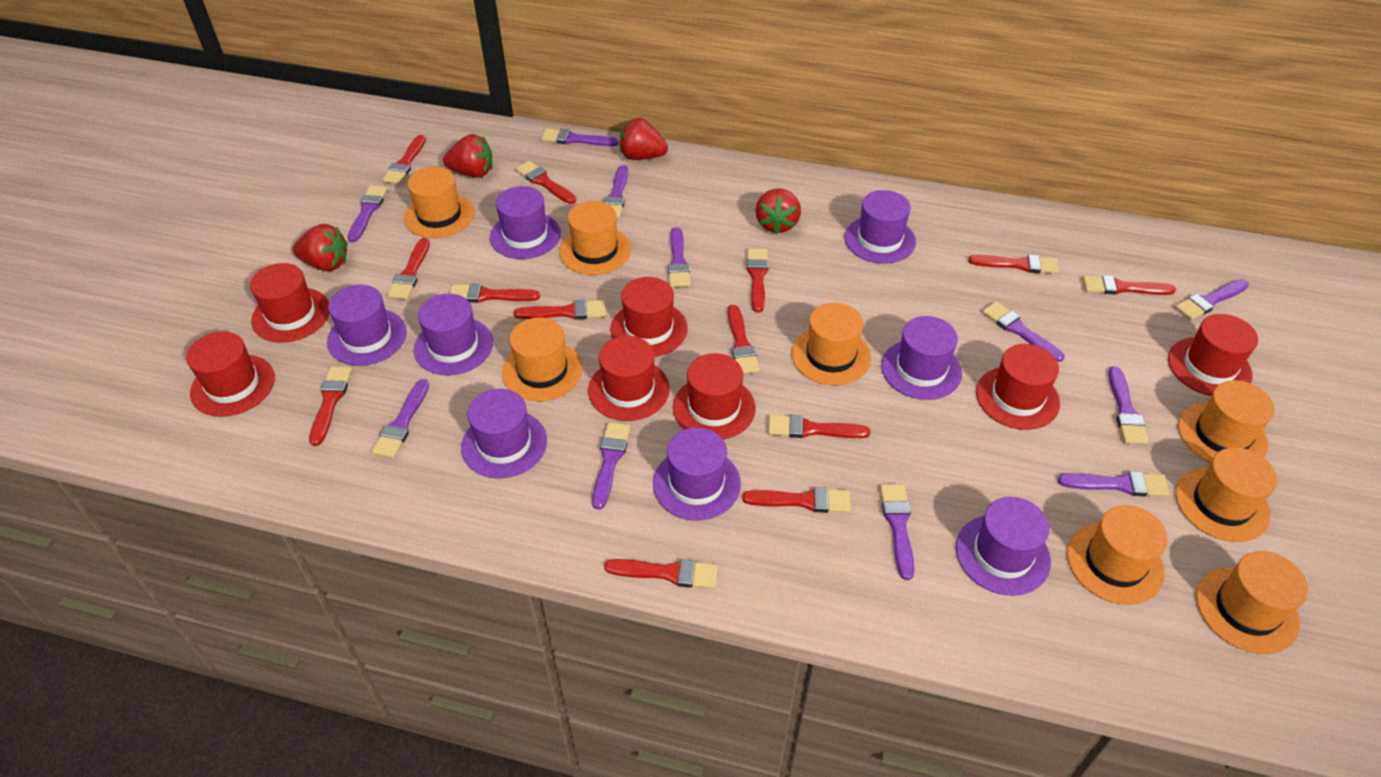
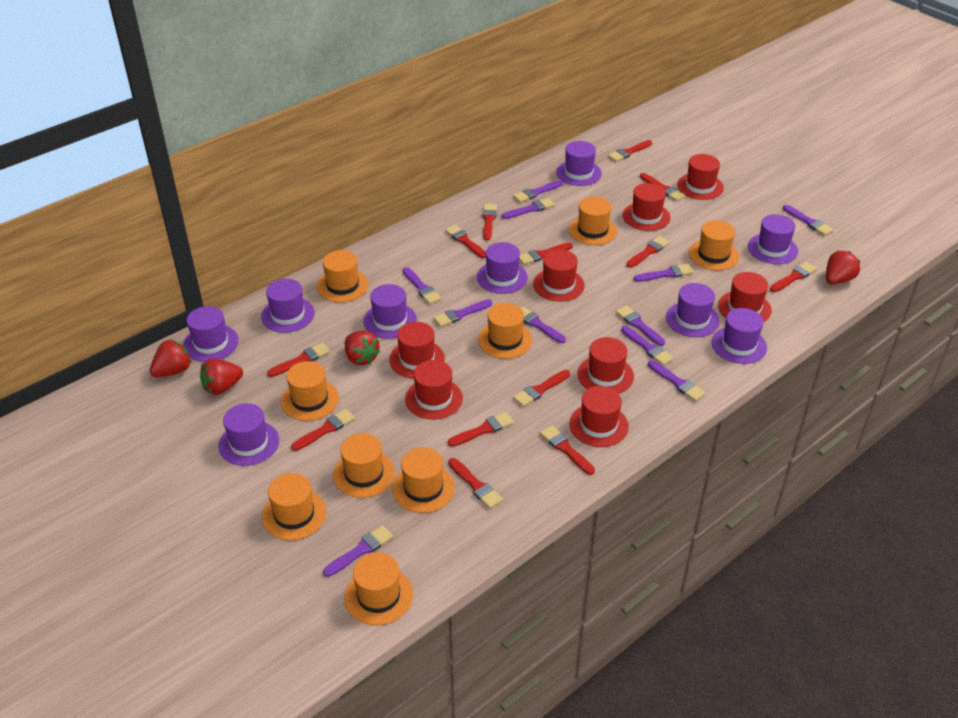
orange hat: [404,167,474,238] [502,318,583,401] [559,201,631,275] [792,303,871,385] [1067,505,1168,605] [1176,447,1277,542] [1178,380,1275,463] [1196,551,1308,654] = 8 -> [262,473,326,540] [281,361,339,421] [317,250,369,302] [333,433,395,498] [344,552,413,625] [392,447,455,513] [478,303,533,359] [569,197,617,245] [689,220,739,270] = 9
purple hat: [327,285,407,366] [414,293,493,375] [461,389,547,479] [490,186,561,259] [653,427,741,521] [844,190,916,264] [881,316,962,400] [956,497,1051,596] = 8 -> [183,306,239,362] [218,403,279,466] [261,279,315,333] [363,284,417,339] [477,242,528,294] [556,141,602,186] [666,283,720,337] [711,308,767,364] [748,214,798,264] = 9
red hat: [186,332,275,417] [250,263,330,343] [588,336,670,421] [610,277,688,357] [673,353,756,440] [976,344,1060,430] [1168,314,1258,396] = 7 -> [389,322,445,379] [405,360,463,420] [533,249,585,302] [569,386,629,447] [577,337,634,393] [622,183,671,231] [677,154,724,200] [718,272,772,323] = 8

